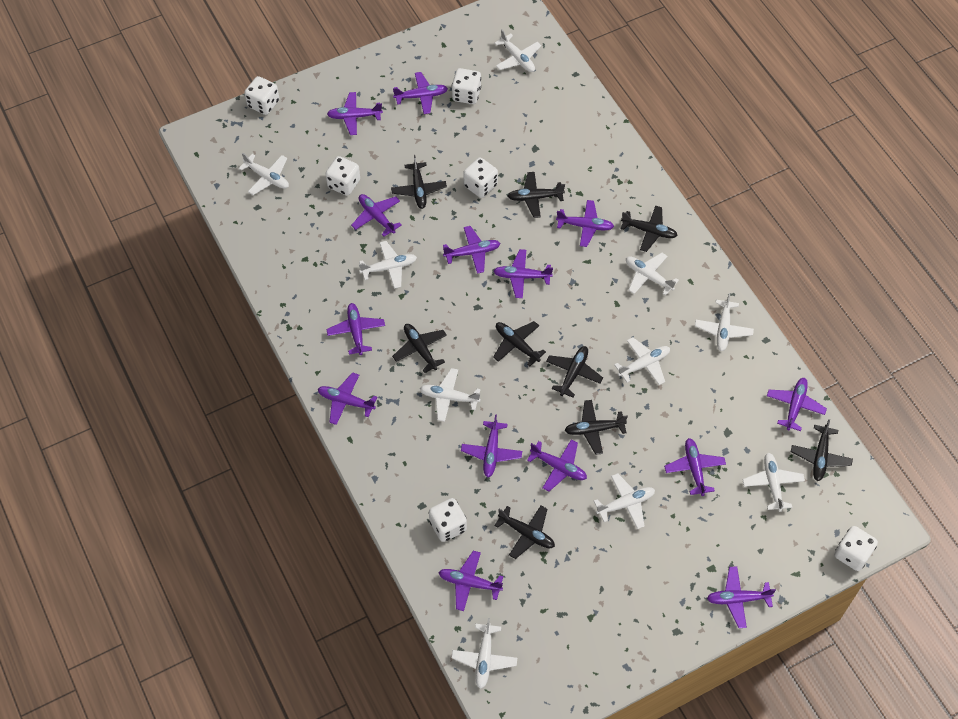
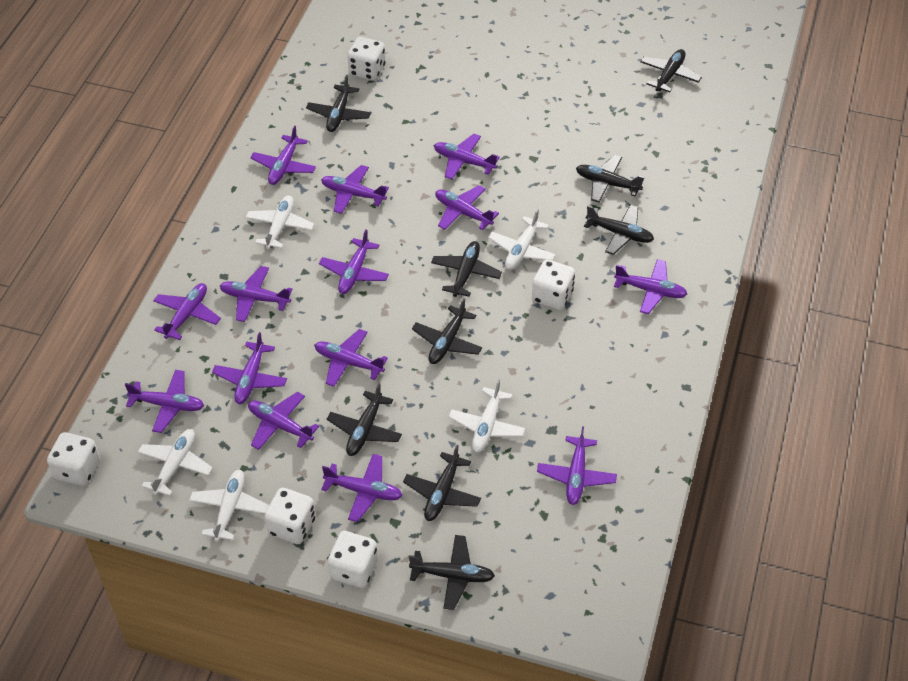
white dice: [244,76,279,115] [325,156,360,196] [429,498,467,542] [452,68,481,104] [463,157,498,198] [834,526,878,571] = 6 -> [47,432,100,486] [264,488,316,544] [328,531,378,588] [347,37,385,81] [532,259,575,310] = 5
white plane: [239,153,289,195] [359,241,417,289] [420,368,481,422] [451,618,517,689] [494,29,541,72] [594,473,655,529] [614,337,670,385] [626,253,679,296] [695,293,754,351] [743,453,805,512] = 10 -> [138,429,213,496] [189,470,269,542] [246,195,314,249] [449,379,525,452] [488,209,556,270] = 5

